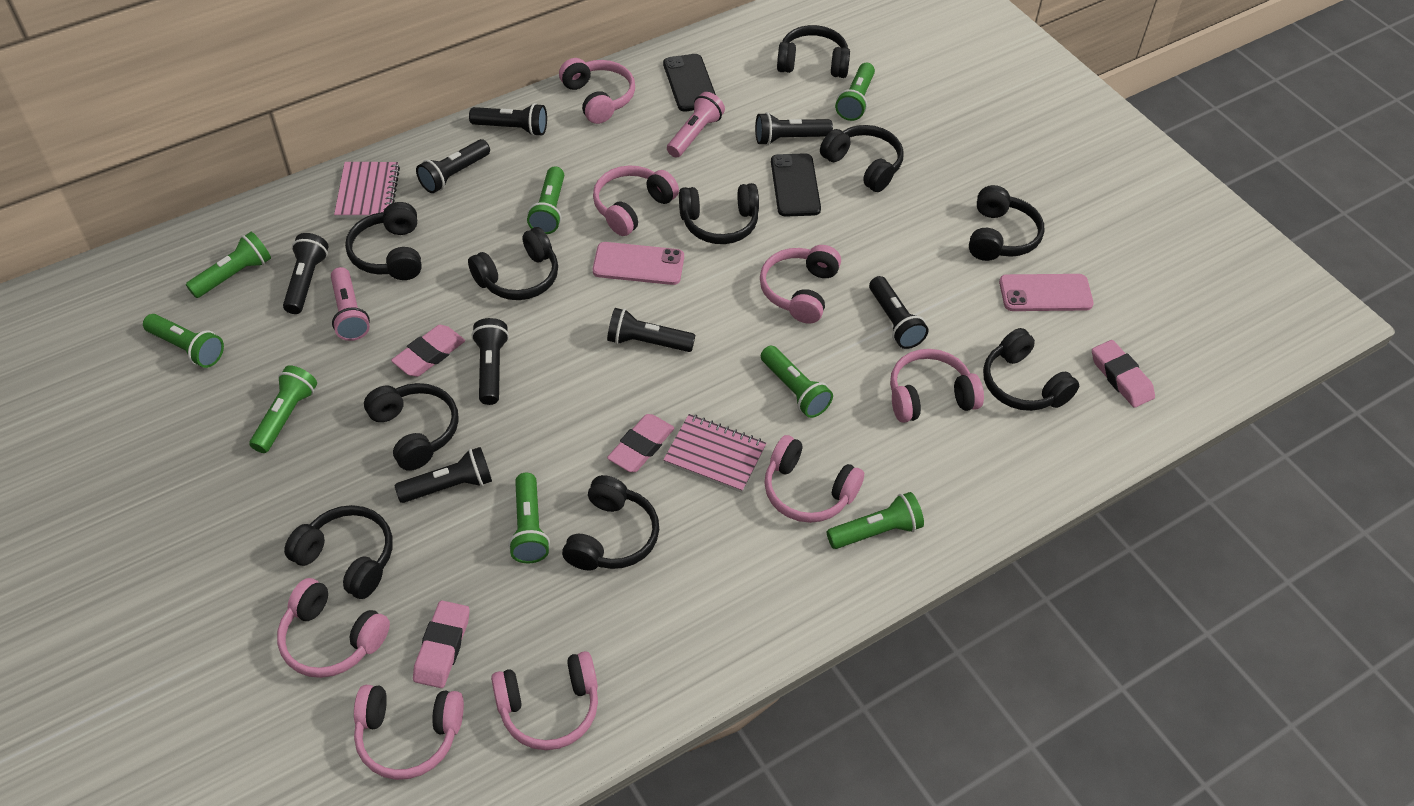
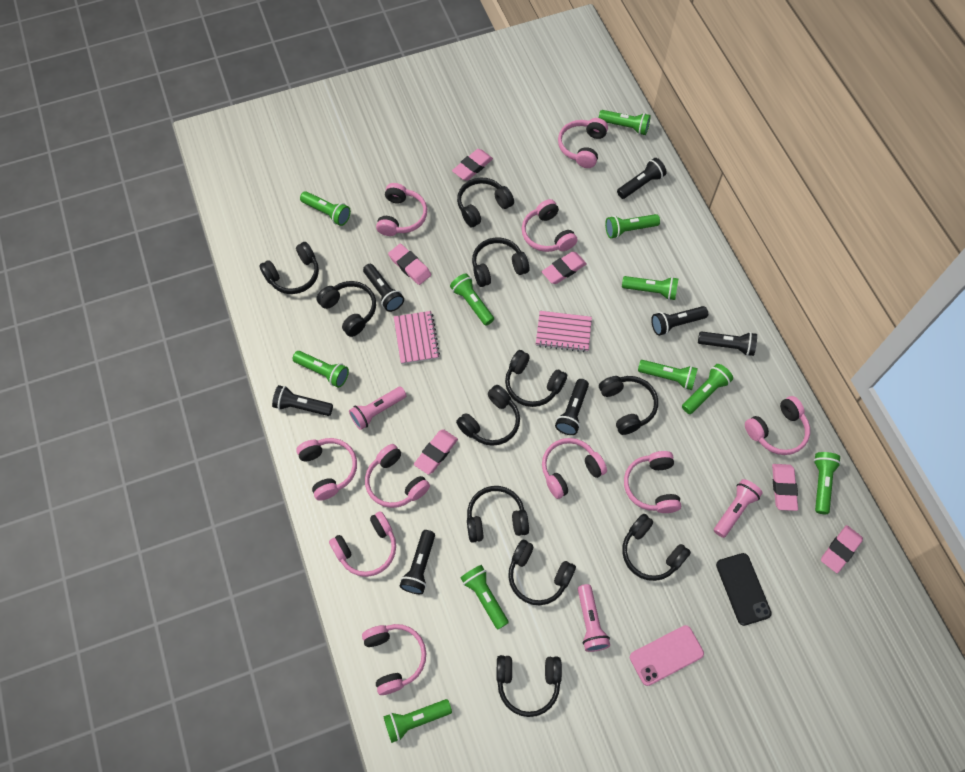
black flashlight: [283,233,329,314] [395,447,492,503] [416,139,490,193] [469,103,547,136] [472,318,509,405] [607,308,695,352] [755,112,833,145] [869,276,928,349] = 8 -> [272,385,333,416] [363,264,404,312] [400,530,435,594] [555,379,589,435] [617,158,667,199] [651,306,708,336] [698,331,757,356] = 7
black headphones: [284,505,393,599] [345,202,422,280] [364,383,459,471] [468,227,558,300] [562,475,659,571] [679,183,759,244] [777,25,850,78] [820,125,904,192] [969,185,1044,261] [983,328,1079,411] = 10 -> [259,242,319,294] [316,281,376,337] [456,385,520,446] [457,177,514,227] [467,486,529,543] [472,237,529,287] [497,655,562,717] [505,350,567,407] [508,540,576,605] [599,376,658,435] [622,514,691,581] = 11
black phone: [663,54,716,112] [771,153,821,217] = 2 -> [716,553,772,626] = 1
green flashlight: [143,314,224,368] [186,232,271,298] [249,365,317,453] [508,473,550,563] [527,166,564,234] [761,346,833,418] [827,492,924,549] [835,63,875,121] = 8 -> [292,351,349,388] [300,191,351,226] [383,699,452,743] [450,273,494,326] [461,565,509,629] [599,110,651,135] [605,214,660,238] [622,276,678,300] [638,360,698,390] [682,364,733,414] [814,452,841,514] = 11
pink eraser: [391,325,465,377] [413,601,470,688] [607,414,674,472] [1092,340,1155,408] = 4 -> [388,244,431,285] [414,429,458,475] [452,149,493,181] [542,252,587,284] [772,464,798,511] [821,525,863,573] = 6
pink flashlight: [331,267,370,341] [667,92,725,158] = 2 -> [349,387,406,430] [578,584,610,652] [714,479,763,538] = 3
pink headphones: [277,578,390,678] [354,685,464,780] [491,651,598,750] [559,58,635,124] [593,165,679,236] [760,245,841,324] [764,435,864,523] [890,349,984,422] = 8 -> [296,438,357,501] [329,511,396,577] [362,624,426,695] [365,444,430,508] [376,183,427,236] [522,199,577,252] [542,438,607,499] [558,118,608,168] [624,451,681,513] [745,396,810,455] = 10
pink phone: [593,242,684,285] [999,274,1094,311] = 2 -> [630,625,704,686] = 1

